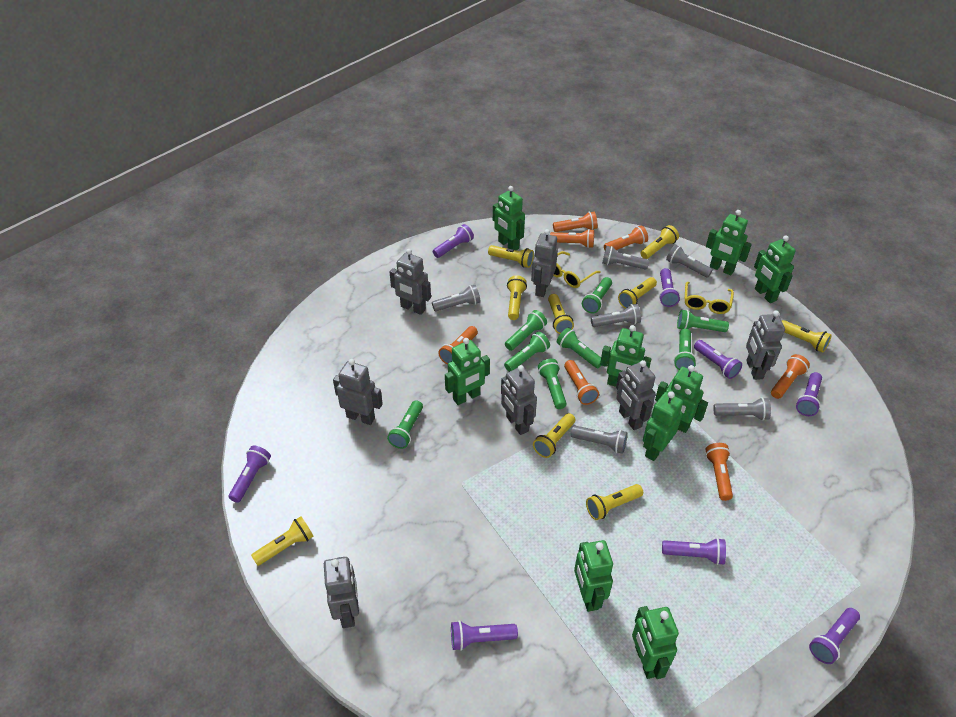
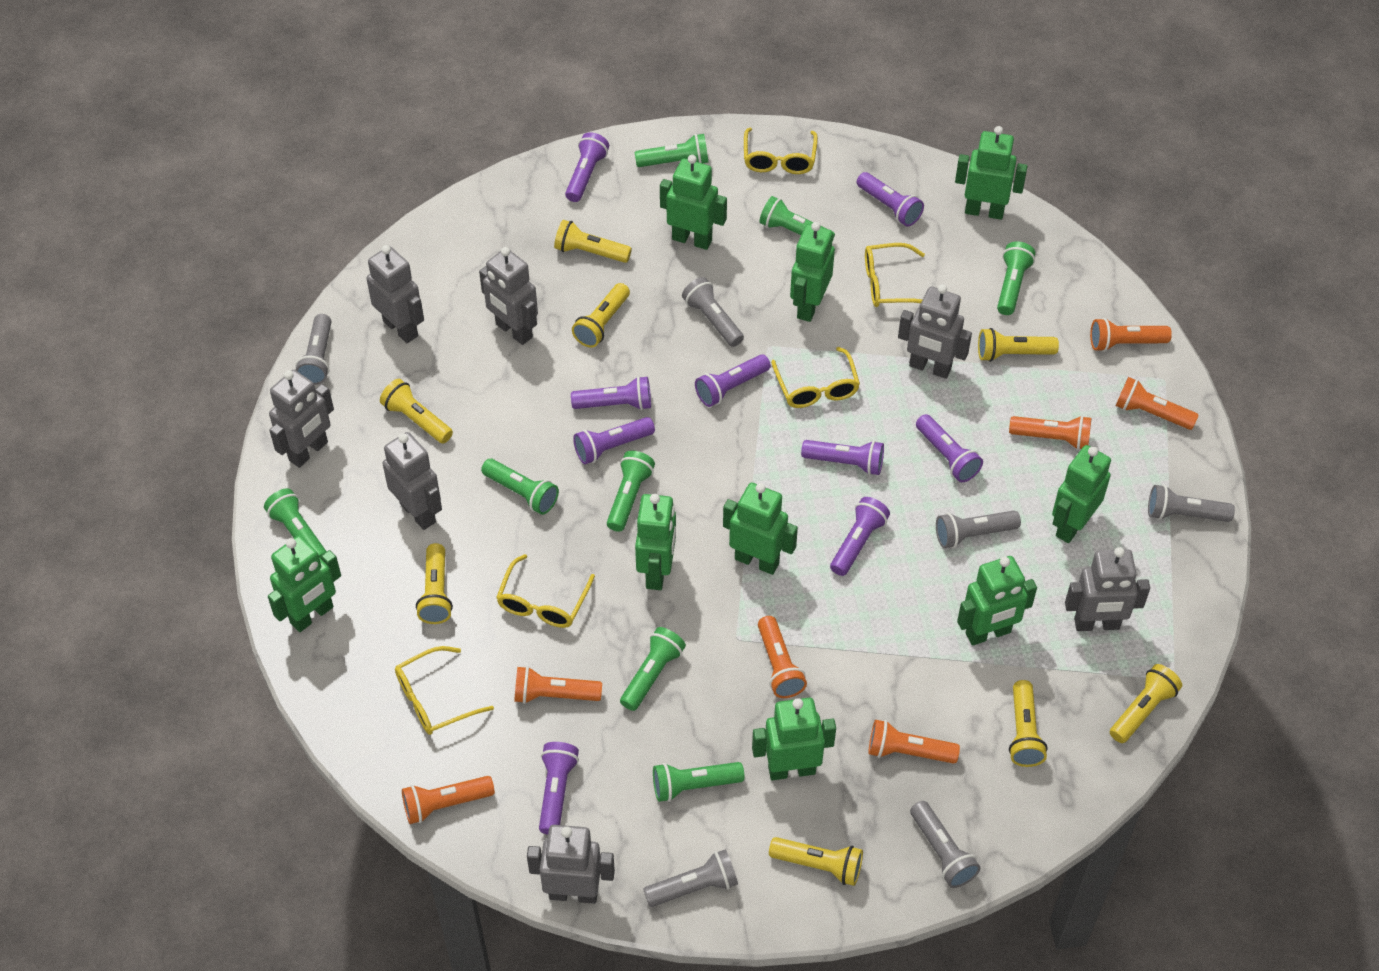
purple flashlight: [229,446,271,503] [433,224,474,258] [451,621,518,651] [659,268,680,307] [662,538,726,565] [694,340,742,379] [796,372,822,416] [809,608,860,664] = 8 -> [539,742,579,835] [565,132,609,202] [571,376,651,410] [573,417,655,464] [695,354,771,407] [801,440,884,475] [830,497,890,576] [857,172,924,227] [916,414,983,482] = 9
yellow flashlight: [251,516,314,566] [488,245,534,268] [507,276,527,320] [533,413,576,458] [548,294,574,334] [586,484,643,520] [618,277,657,309] [640,225,679,259] [782,320,832,353] = 9 -> [380,379,453,443] [416,543,453,624] [554,220,632,263] [572,283,630,348] [769,837,863,886] [978,328,1059,362] [1009,680,1048,767] [1110,664,1182,743] = 8
yellow glasses: [553,251,601,288] [685,282,734,314] = 2 -> [395,646,494,735] [496,554,595,628] [744,128,818,174] [771,347,860,408] [865,243,925,307] = 5

